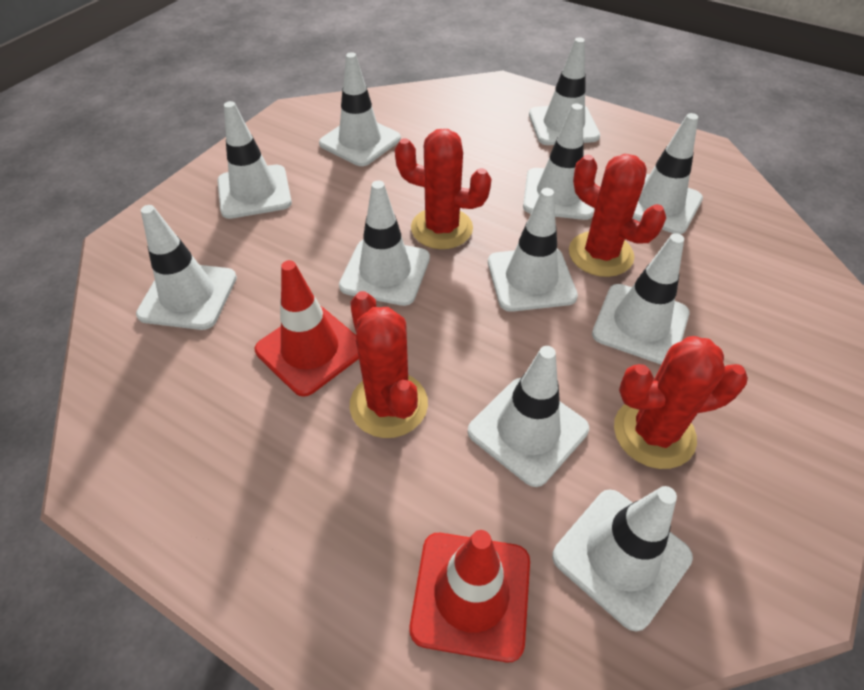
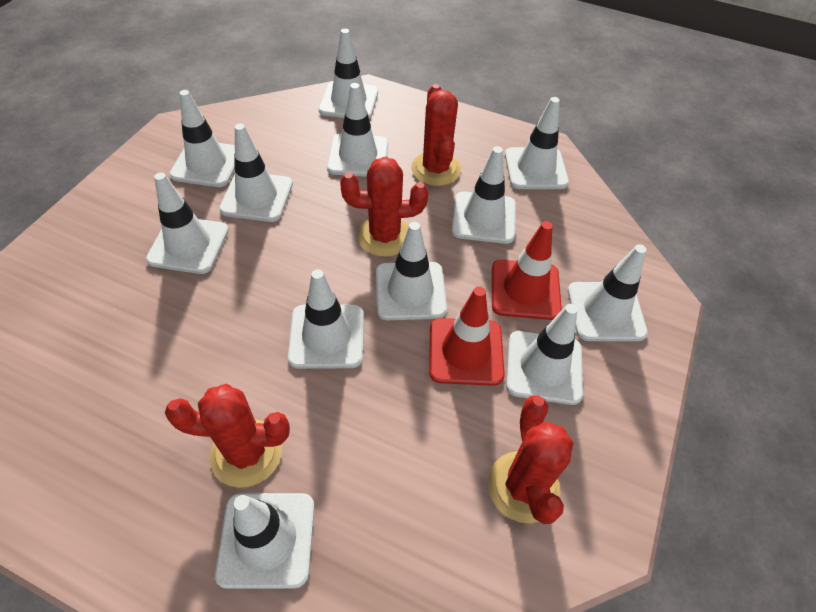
white traffic cone: [136,205,237,330] [217,101,292,219] [319,52,401,166] [339,181,430,306] [468,346,589,487] [488,188,578,312] [523,103,595,220] [529,37,600,145] [552,486,693,632] [592,233,689,364] [632,113,703,234] = 11 -> [146,172,229,274] [169,90,235,187] [215,493,314,589] [219,123,293,222] [288,269,364,369] [319,29,378,119] [327,83,388,177] [376,222,447,320] [452,146,516,244] [505,97,569,189] [506,304,583,405] [568,244,648,341] = 12

